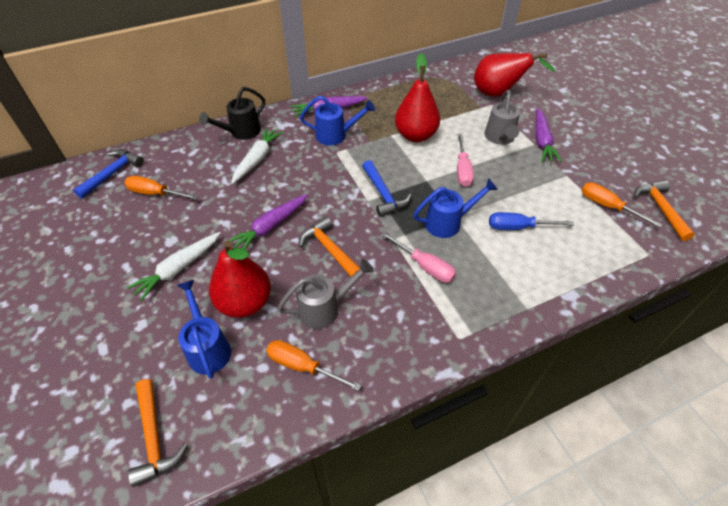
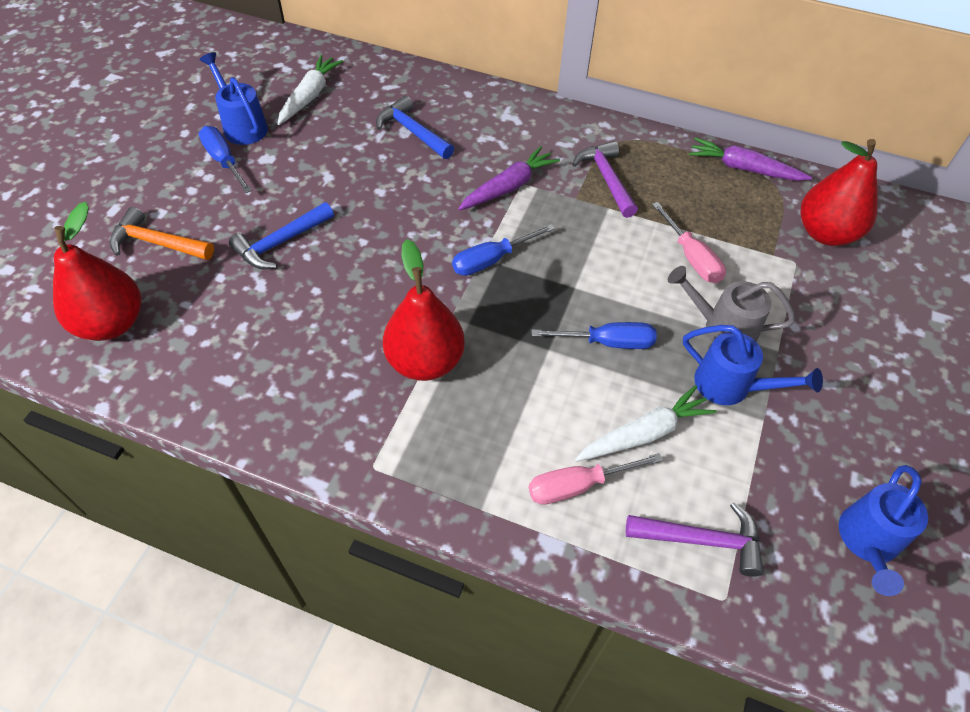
black watering can: [199,87,265,140] = 1 -> none = 0
blue screwdriver: [489,212,574,230] = 1 -> [199,126,252,193] [452,224,555,276] [531,322,657,349] = 3
grey watering can: [277,259,374,329] [485,90,520,145] = 2 -> [668,266,796,342] = 1
orange hammer: [128,379,188,487] [299,217,360,277] [634,180,695,241] = 3 -> [109,207,214,260] = 1
orange screwdriver: [125,176,199,200] [266,340,361,391] [581,182,662,228] = 3 -> none = 0
purple carrot: [228,194,308,249] [290,96,368,117] [536,108,562,162] = 3 -> [458,146,560,211] [689,137,812,181] = 2
purple hammer: none = 0 -> [572,141,638,218] [626,502,764,577] = 2

